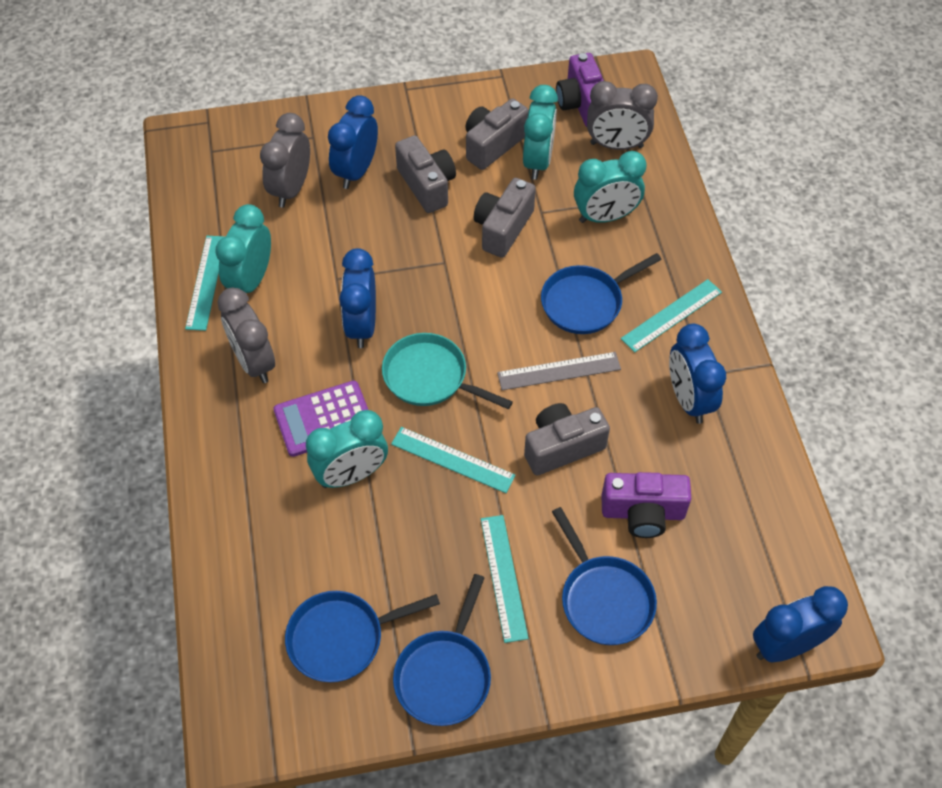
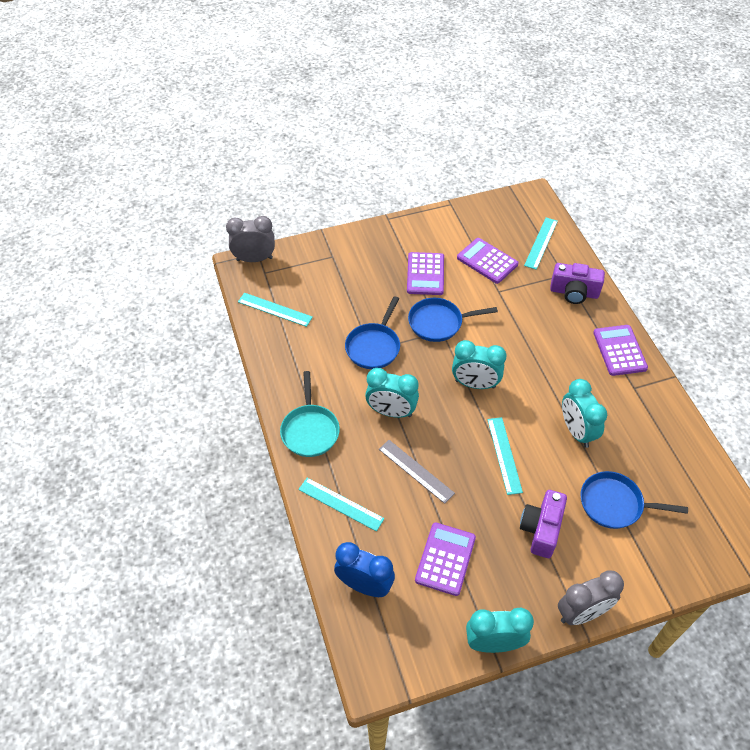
blue clock: [328,95,378,189] [339,248,376,348] [669,324,726,424] [753,586,848,662] = 4 -> [334,542,395,597] = 1
blue pan: [285,591,440,682] [393,574,491,726] [541,253,662,334] [552,507,657,645] = 4 -> [345,296,400,369] [408,298,498,342] [581,471,688,529] = 3
grey camera: [395,135,456,213] [465,99,529,170] [474,178,536,258] [524,403,610,475] = 4 -> none = 0
grey clock: [218,288,275,383] [260,113,310,208] [587,81,658,150] = 3 -> [226,216,275,262] [558,570,624,625] = 2
purple calculator: [274,381,368,457] = 1 -> [407,252,444,295] [415,522,476,596] [457,238,519,284] [593,325,648,376] = 4

